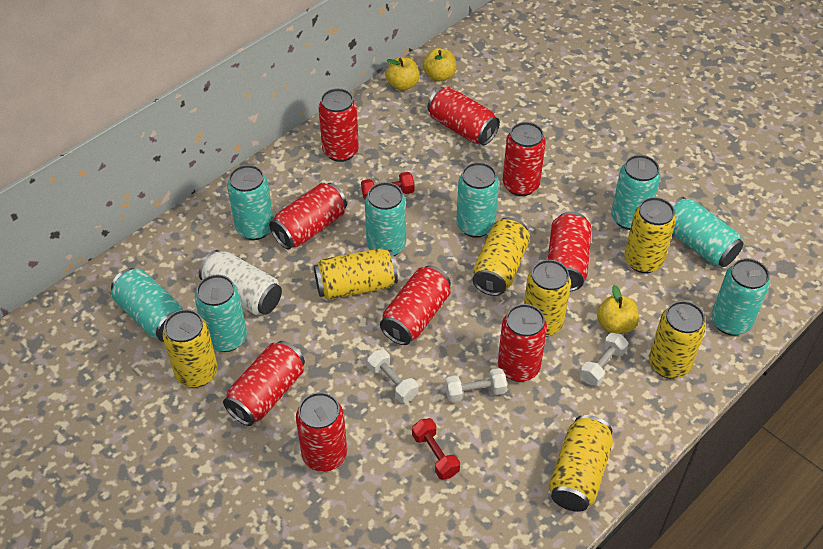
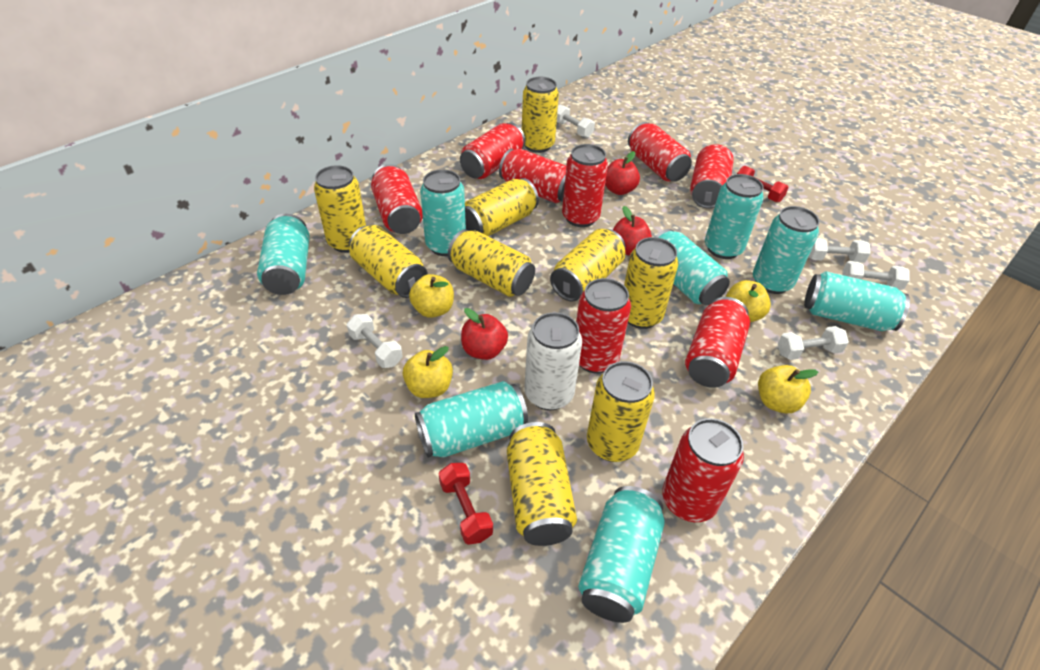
red apple: none = 0 -> [461,308,508,360] [605,151,640,195] [613,206,652,255] = 3
white dumbbell: [367,349,418,403] [445,368,507,402] [580,333,628,386] = 3 -> [347,314,403,368] [557,105,595,138] [778,326,849,360] [809,238,871,263] [843,261,910,290] = 5
yellow apple: [386,57,420,91] [423,48,456,82] [597,285,639,334] = 3 -> [403,346,453,398] [409,274,454,318] [726,280,771,322] [758,365,818,413] = 4
yellow can: [162,309,218,388] [314,248,398,300] [473,217,530,296] [524,260,571,337] [549,415,613,512] [624,197,676,273] [649,301,706,379] = 7 -> [314,165,366,253] [349,225,428,298] [448,229,535,297] [465,178,539,236] [507,422,577,546] [522,77,559,153] [550,229,626,302] [587,361,655,462] [624,237,679,329] = 9

